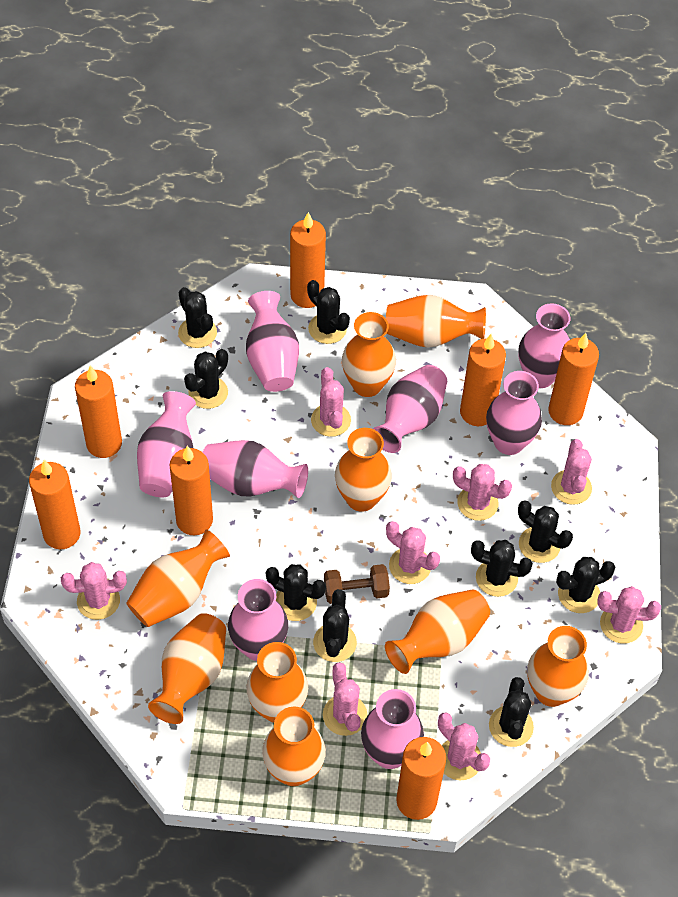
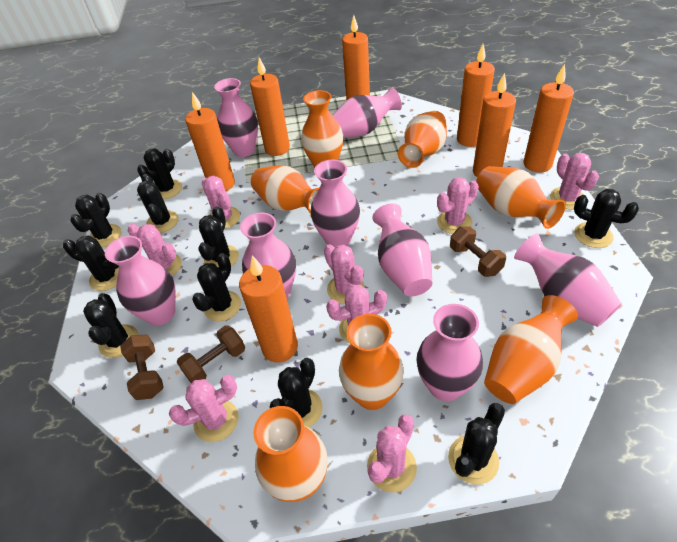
black cactus: [178,287,217,348] [184,349,228,409] [266,564,326,621] [307,280,350,344] [313,589,357,662] [471,540,533,597] [489,677,534,747] [518,500,573,563] [556,557,615,613] = 9 -> [63,235,119,291] [70,193,121,247] [83,293,138,358] [137,149,182,199] [137,174,179,233] [192,253,241,321] [198,206,239,268] [270,358,323,428] [448,403,505,484] [574,189,639,248] = 10
brown dumbbell: [324,564,390,604] = 1 -> [120,335,164,400] [177,325,245,383] [450,227,506,277] = 3
orange vase: [126,529,230,627] [148,613,226,724] [246,642,308,723] [262,707,326,786] [335,428,392,512] [342,312,396,397] [385,590,490,674] [386,295,486,348] [528,626,589,707] = 9 -> [251,165,320,214] [253,406,328,502] [301,90,343,168] [339,314,404,410] [398,111,447,168] [476,166,566,229] [484,295,578,404] = 7

